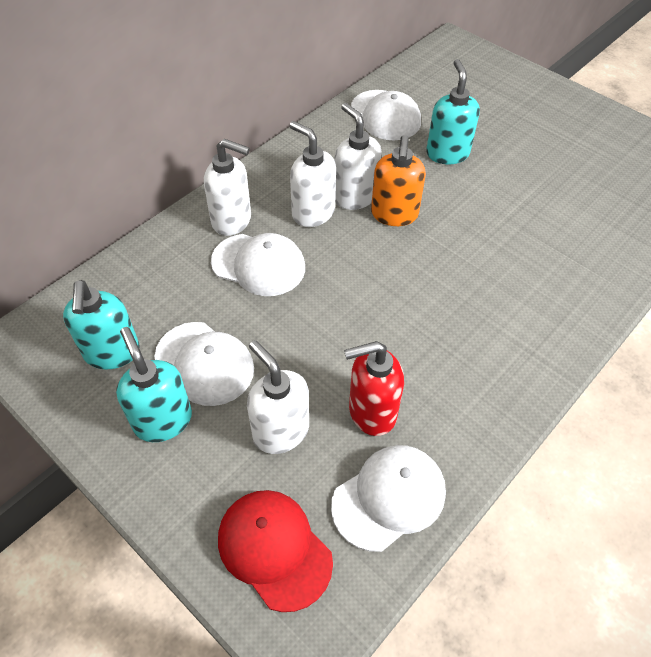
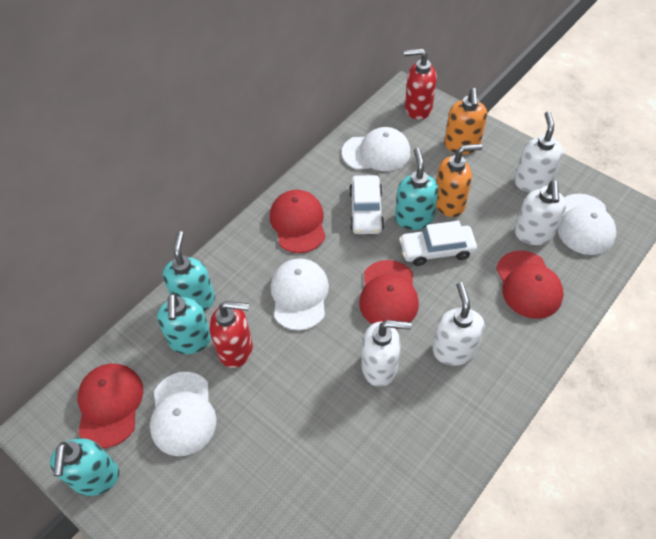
orange soap dispenser: [371,135,426,226] = 1 -> [436,144,483,217] [444,88,487,154] = 2
red cap: [218,490,333,612] = 1 -> [78,364,143,448] [270,190,326,253] [359,260,419,329] [496,250,563,319] = 4
red soap dispenser: [344,341,404,436] = 1 -> [209,301,253,368] [404,49,437,120] = 2
turquoise soap dispenser: [63,280,140,369] [116,327,192,442] [426,59,480,164] = 3 -> [50,438,119,496] [157,293,211,354] [163,231,215,311] [395,148,439,230] = 4
white car: none = 0 -> [349,175,384,234] [399,221,477,266] = 2

